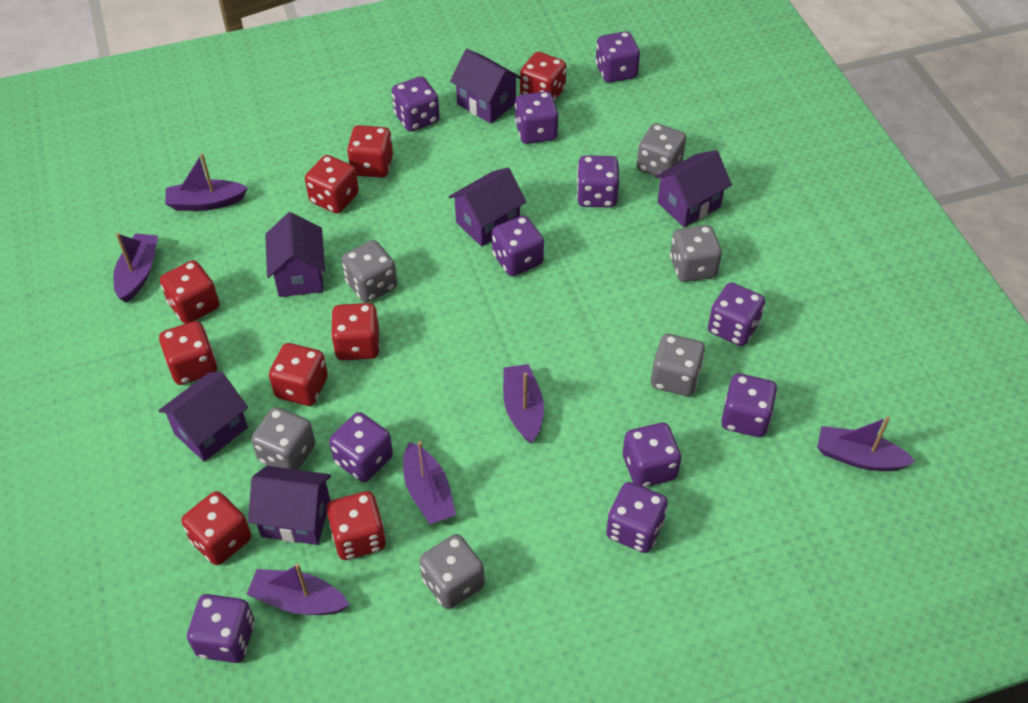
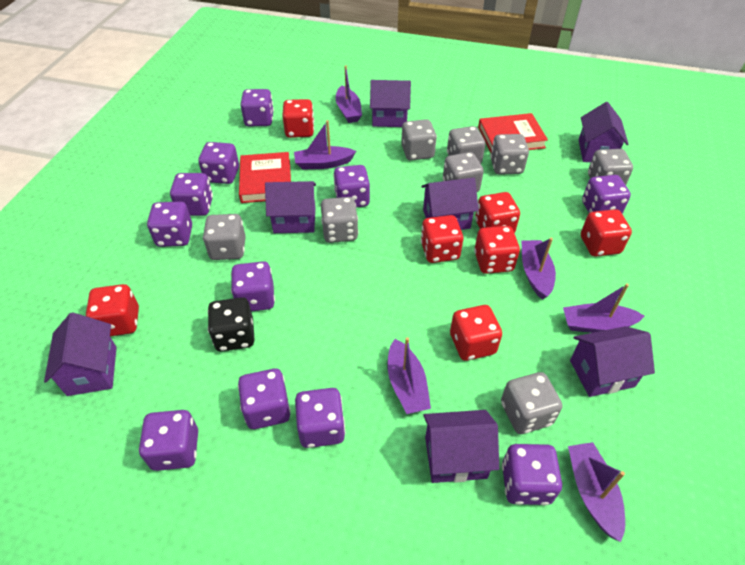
black dice: none = 0 -> [208,297,255,352] = 1
grey dice: [251,407,315,470] [342,240,397,303] [419,534,485,609] [637,123,686,176] [651,334,705,396] [670,225,722,282] = 6 -> [203,214,246,260] [321,197,358,243] [401,119,437,160] [443,152,484,192] [447,126,485,164] [490,134,529,175] [501,372,563,434] [588,149,633,185] = 8
purple house: [158,372,248,462] [248,466,331,545] [265,212,325,297] [449,167,526,247] [450,49,522,124] [654,150,732,227] = 6 -> [44,312,117,396] [265,181,316,233] [370,80,411,127] [421,178,479,230] [423,410,499,483] [570,326,655,397] [579,102,629,162] = 7
red book: none = 0 -> [239,152,291,203] [478,113,548,153] = 2
red dice: [159,321,217,385] [160,260,220,324] [181,491,251,565] [269,343,328,406] [305,155,359,213] [327,491,386,560] [331,303,380,360] [347,125,393,178] [520,52,566,101] = 9 -> [86,284,139,336] [282,99,314,138] [421,215,463,263] [450,305,502,361] [474,226,520,274] [475,192,520,233] [581,209,632,257] = 7

